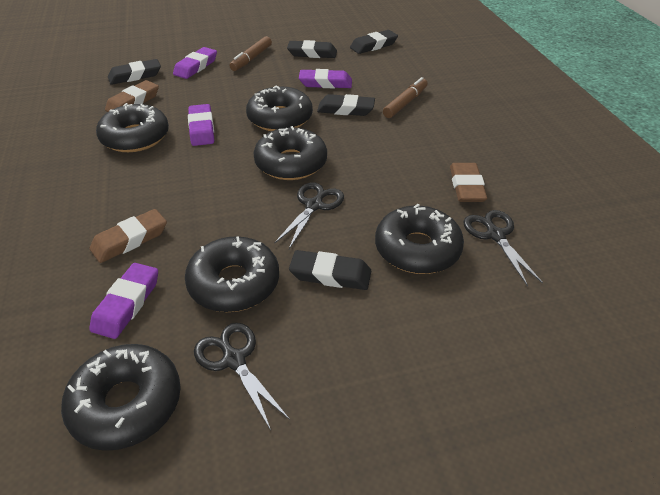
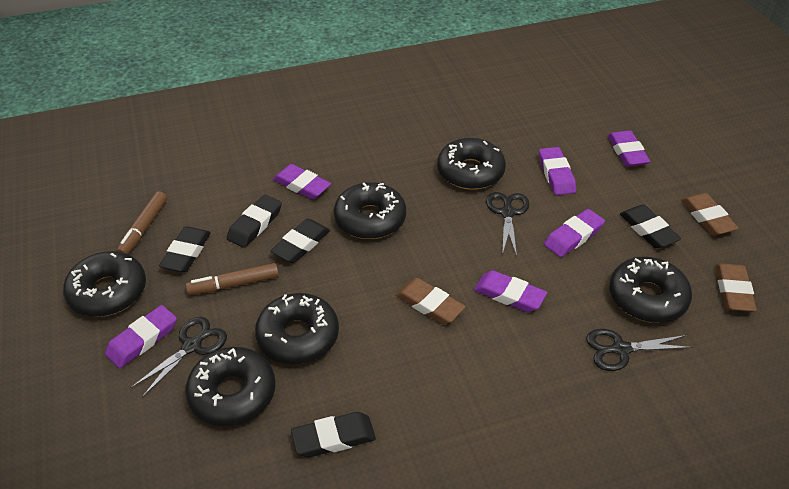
purple eraser: [90,263,158,339] [173,47,217,79] [188,104,214,146] [299,69,352,88] = 4 -> [105,305,177,368] [273,164,331,199] [474,270,547,312] [539,147,576,195] [544,209,605,257] [608,130,650,167] = 6

